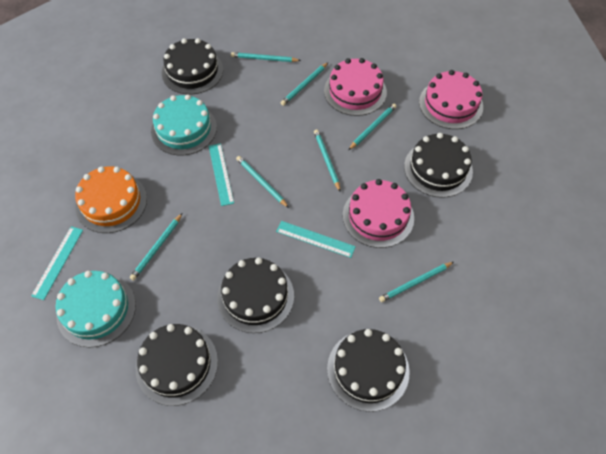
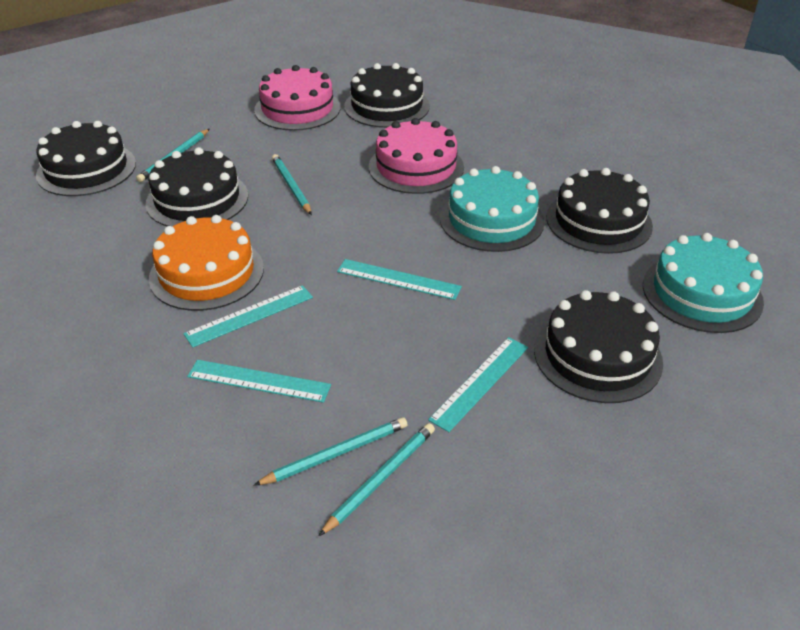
pink cake: [324,58,387,116] [343,179,414,248] [419,70,483,129] = 3 -> [254,65,341,131] [369,118,464,194] = 2
turquoise pencil: [130,213,182,281] [231,52,301,62] [236,156,289,208] [281,63,328,106] [314,129,340,191] [349,104,397,150] [379,262,454,302] = 7 -> [136,129,209,182] [253,417,408,486] [272,154,312,215] [319,423,435,536] = 4
turquoise ruler: [31,226,83,300] [209,143,234,206] [276,221,356,258] = 3 -> [183,285,313,347] [187,360,331,403] [337,259,462,300] [428,337,528,432] = 4

